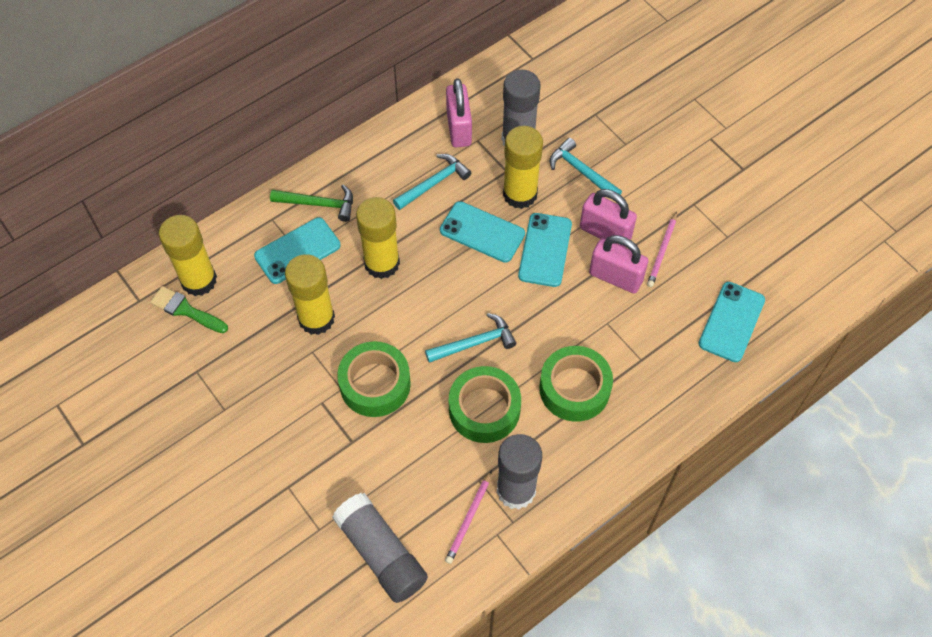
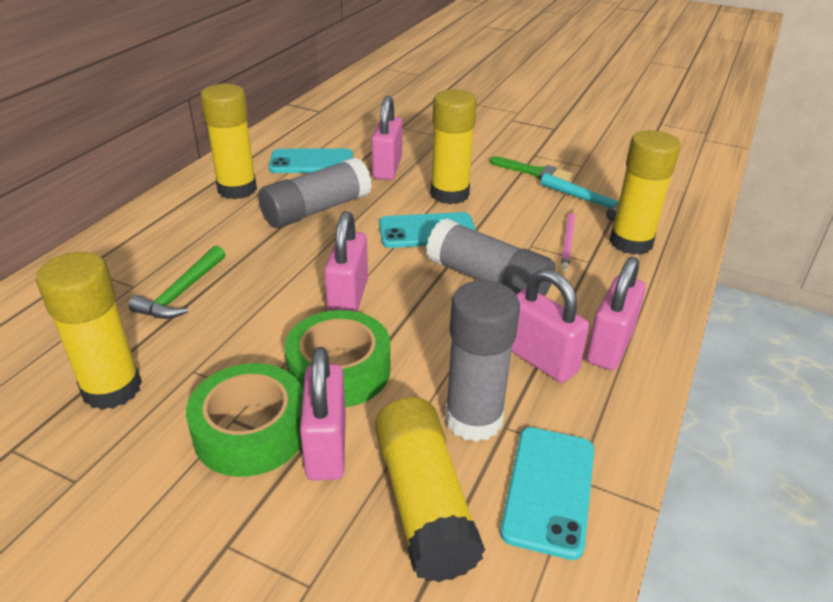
green tape: [337,341,411,417] [449,366,521,443] [539,346,613,422] = 3 -> [186,363,303,477] [285,310,390,407] = 2
pink padlock: [446,78,472,147] [580,189,637,247] [589,235,649,293] = 3 -> [300,347,346,481] [324,211,368,312] [371,96,403,180] [512,269,589,383] [586,257,646,370] = 5
pink pencil: [445,470,492,564] [647,211,677,287] = 2 -> [561,209,575,271] = 1
turquoise hammer: [393,154,471,210] [425,313,516,363] [550,138,622,195] = 3 -> [541,173,619,221] = 1
turquoise phone: [254,217,341,284] [440,201,525,263] [518,213,572,287] [698,282,765,362] = 4 -> [269,148,353,173] [379,212,476,248] [500,427,594,560] = 3
yellow glue stick: [159,215,217,296] [285,254,335,335] [356,197,400,279] [503,126,543,209] = 4 -> [36,252,142,410] [200,84,257,199] [375,397,485,582] [430,89,477,204] [609,130,681,255] = 5

